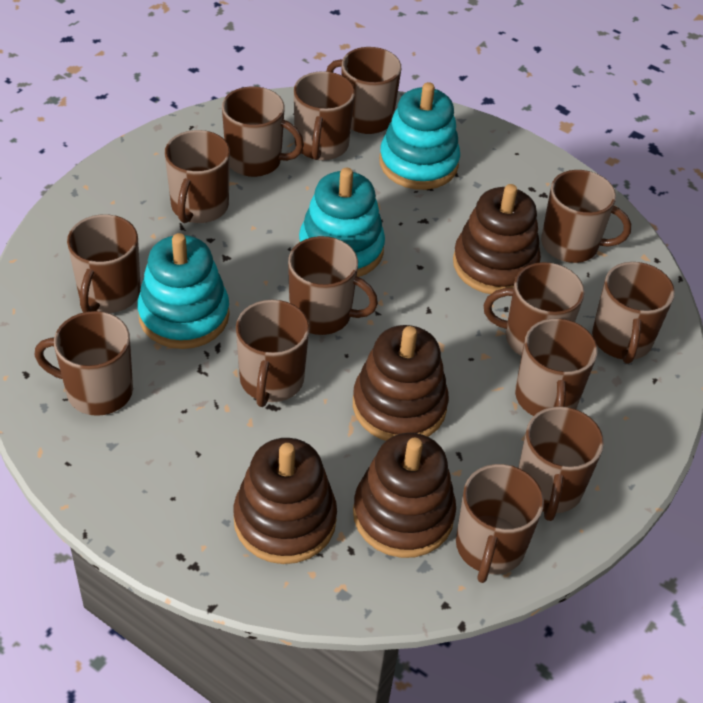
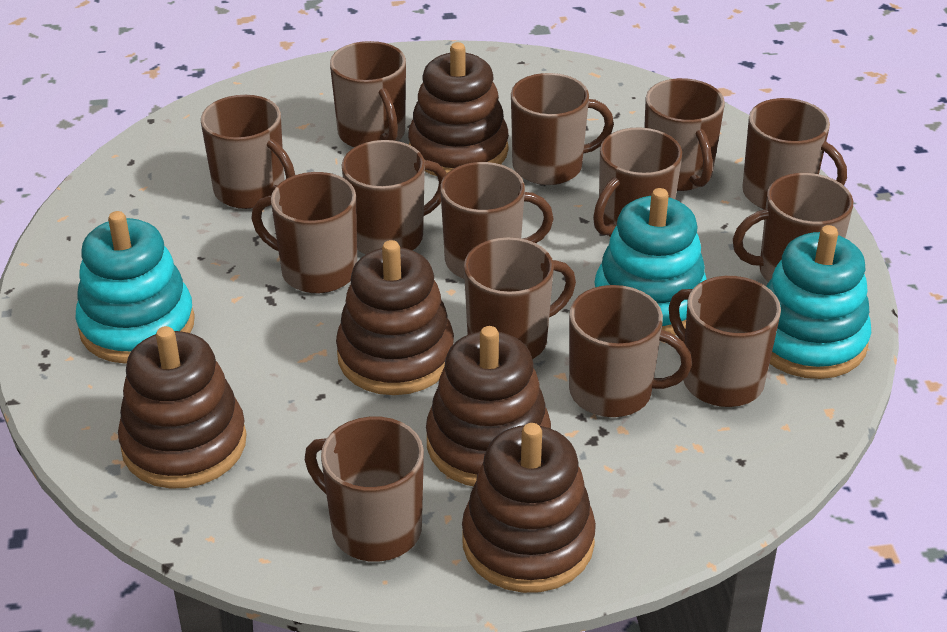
brown stacking toy: [234,438,337,564] [353,325,449,441] [353,433,456,558] [453,184,541,294] = 4 -> [118,326,246,489] [336,240,454,395] [408,42,509,176] [426,326,551,486] [462,423,596,593] = 5

